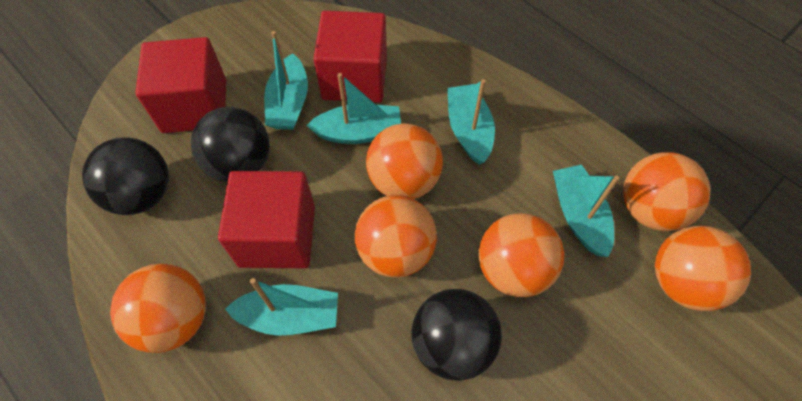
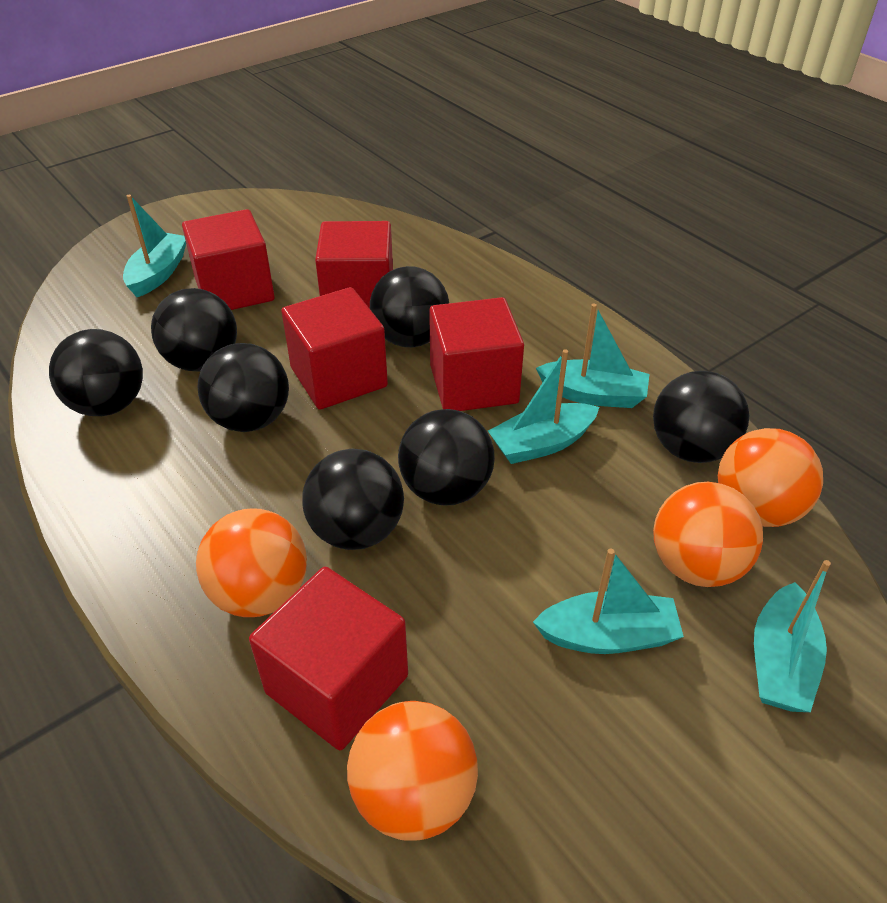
black ball: [82,137,169,215] [191,107,270,182] [412,289,502,381] = 3 -> [49,329,143,416] [151,288,237,371] [198,343,289,432] [302,448,404,550] [370,266,449,347] [398,409,495,506] [653,371,749,463] = 7
orange ball: [110,264,206,353] [355,195,437,278] [366,123,443,199] [479,213,564,297] [623,152,710,231] [655,226,751,311] = 6 -> [196,508,307,617] [347,701,478,841] [653,482,763,587] [718,428,823,527] = 4
red cube: [135,37,226,133] [218,171,315,268] [313,10,387,103] = 3 -> [182,209,275,310] [249,567,408,751] [281,287,388,410] [315,221,393,309] [429,297,524,411] = 5

